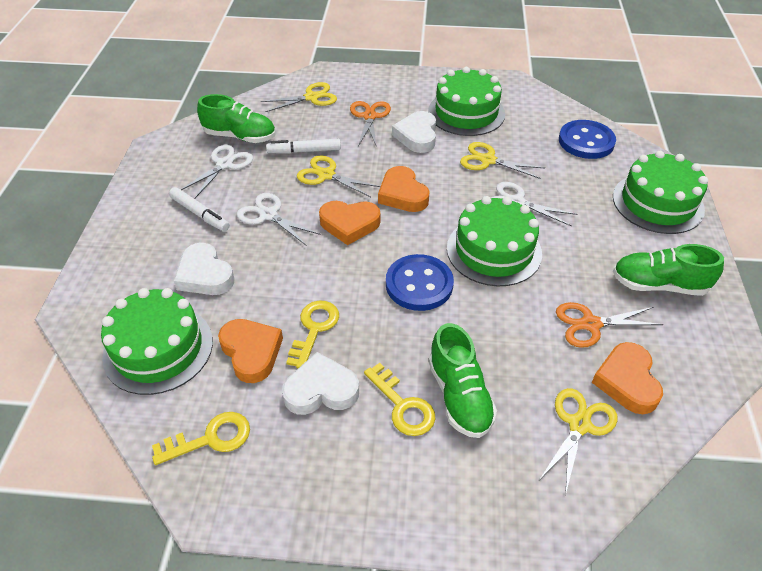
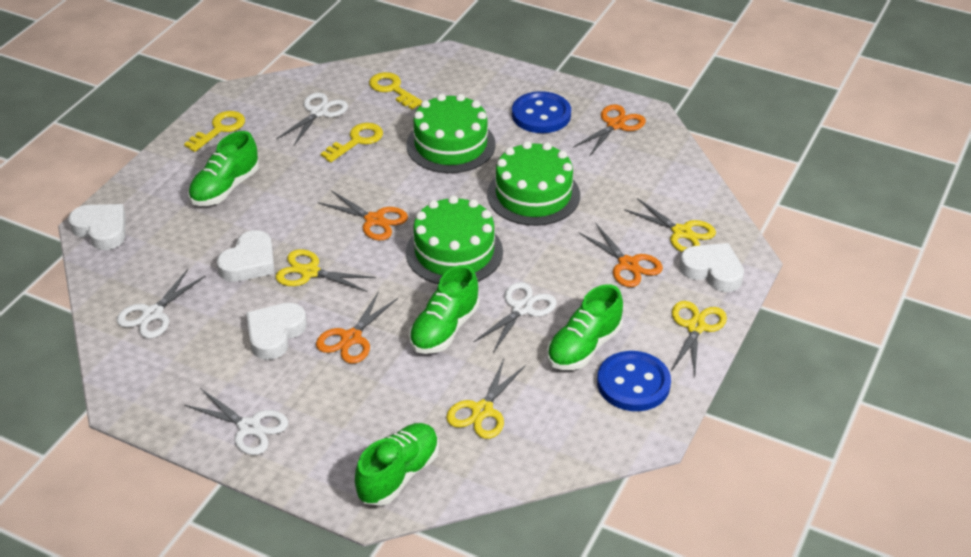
green cake: [101,288,213,395] [428,67,505,136] [447,196,542,286] [613,151,708,234] = 4 -> [406,94,496,173] [406,195,503,284] [487,141,580,226] = 3
green shoe: [197,94,276,143] [428,323,497,438] [613,244,724,296] = 3 -> [188,131,259,206] [355,423,439,506] [409,265,479,354] [547,284,623,370] = 4
orange heart: [218,319,283,383] [319,201,380,245] [378,166,430,212] [592,342,663,414] = 4 -> none = 0
orange scissors: [350,101,391,147] [556,302,663,348] = 2 -> [316,291,398,364] [318,190,408,240] [573,104,646,157] [578,223,663,287] = 4
white heart: [174,243,235,295] [282,352,359,415] [392,111,436,153] = 3 -> [68,204,125,250] [217,230,275,282] [246,303,307,360] [679,243,744,292] = 4
white marker: [169,187,230,232] [266,139,341,154] = 2 -> none = 0
white scissors: [181,145,253,199] [237,193,321,245] [491,182,578,226] = 3 -> [117,269,205,338] [184,388,289,455] [277,93,348,146] [473,282,557,353] = 4

